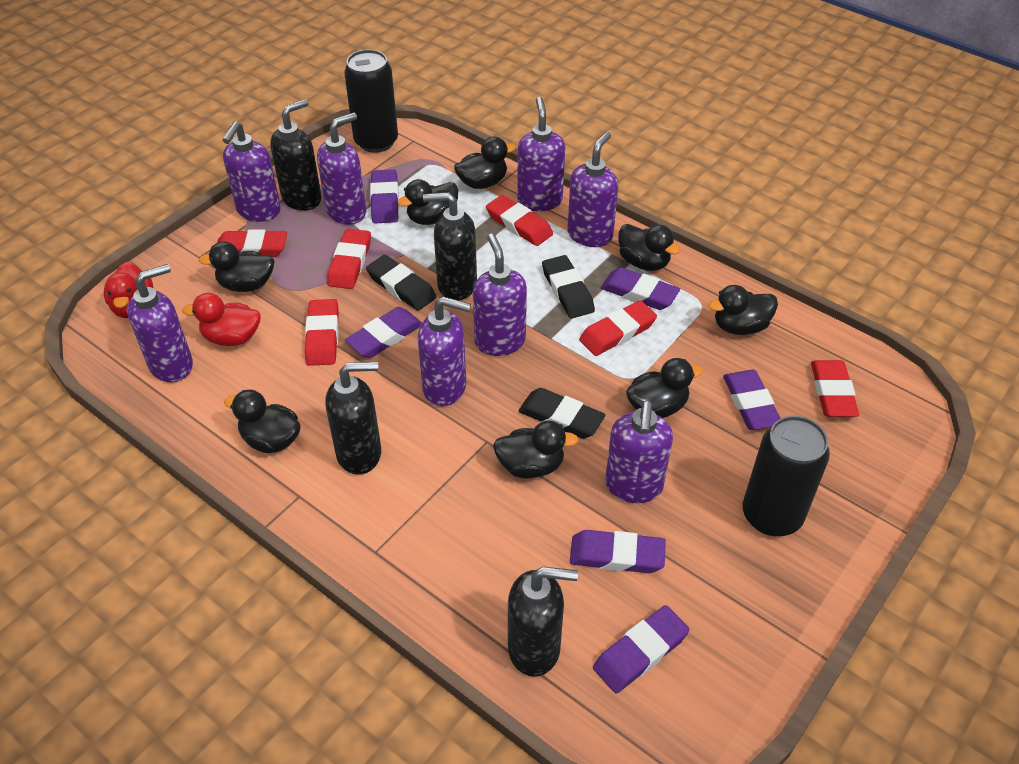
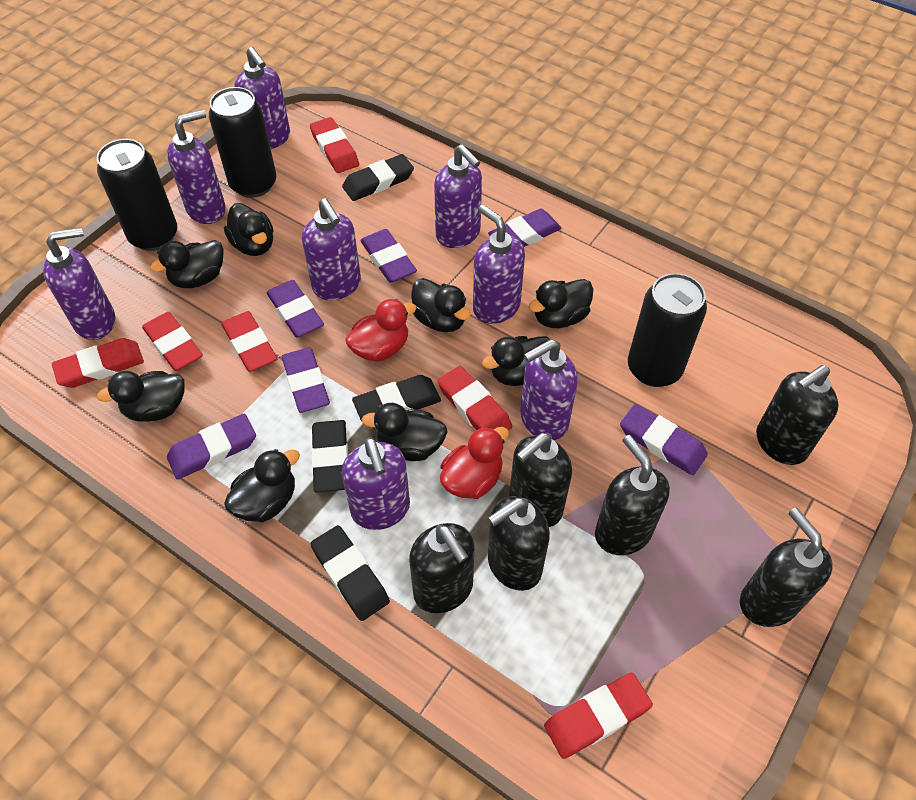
black can: [344,49,398,153] [743,416,830,536] = 2 -> [97,139,177,251] [209,87,276,198] [628,273,707,387] = 3
black eraser: [366,255,437,311] [519,388,606,439] [542,255,595,319] = 3 -> [310,525,390,621] [311,420,348,493] [342,154,414,201] [352,375,441,421] = 4
black soap dispenser: [270,99,322,211] [325,362,381,475] [423,192,477,301] [508,567,578,677] = 4 -> [409,523,475,613] [488,496,550,591] [509,433,572,527] [595,435,670,555] [740,507,833,627] [756,365,839,465] = 6

